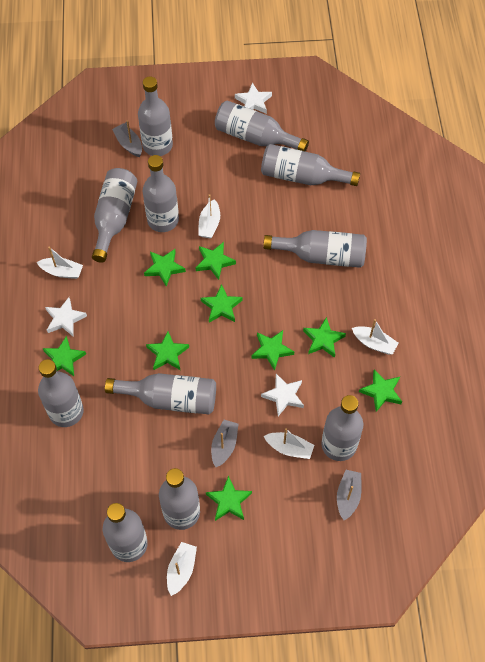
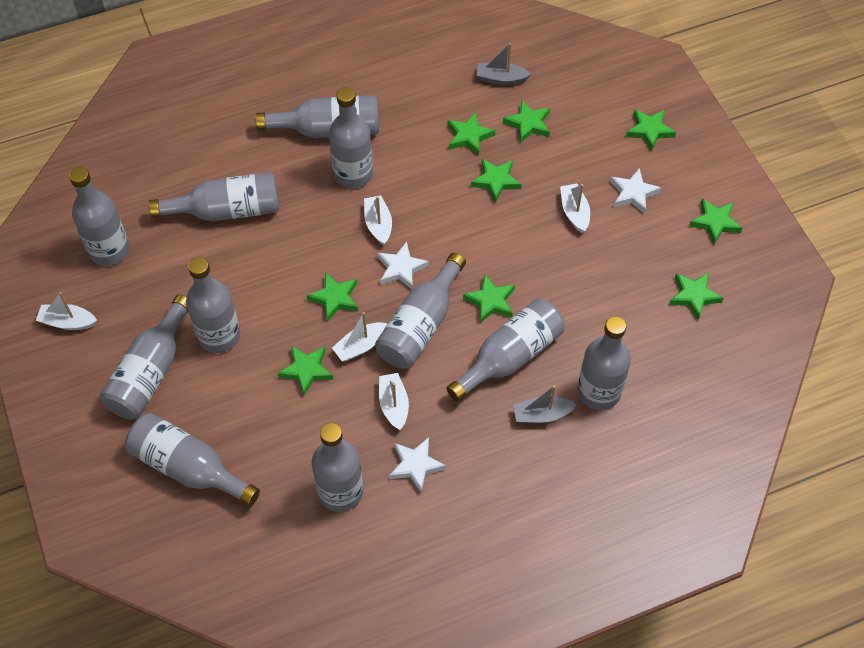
grey boat: [112,120,142,157] [211,420,238,467] [337,470,361,520] = 3 -> [477,43,531,85] [513,385,577,423] = 2

